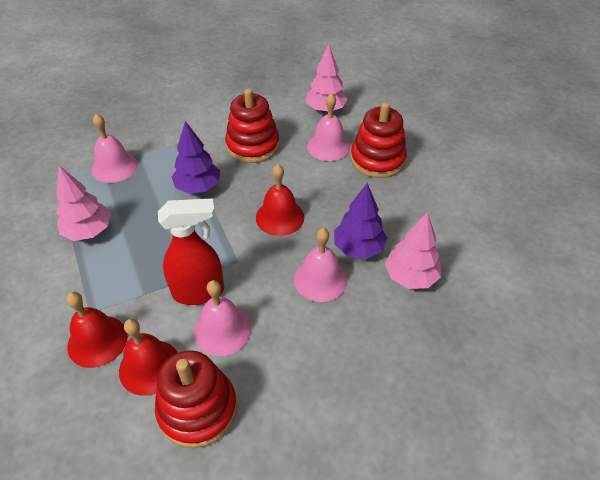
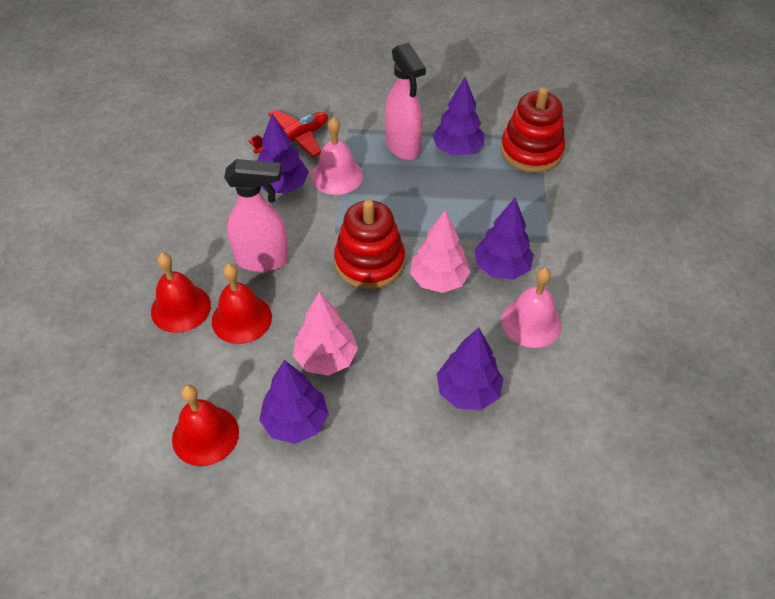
pink bell: [92,114,137,183] [194,280,252,356] [294,228,348,302] [307,93,350,161] = 4 -> [311,117,363,195] [501,267,562,348] = 2
pink spray bottle: none = 0 -> [224,159,289,272] [385,42,426,160] = 2
pink tree: [56,166,111,241] [306,44,348,113] [385,212,441,289] = 3 -> [293,292,358,376] [410,210,471,293] = 2
purple tree: [172,121,220,194] [334,183,387,259] = 2 -> [257,113,309,193] [259,360,329,444] [432,77,485,155] [437,328,503,410] [474,198,534,279] = 5
red plane: none = 0 -> [248,110,328,157] = 1
red spray bottle: [158,198,224,305] = 1 -> none = 0
red stacking toy: [155,350,237,448] [225,88,279,163] [351,102,407,178] = 3 -> [334,200,405,289] [501,87,565,172] = 2

